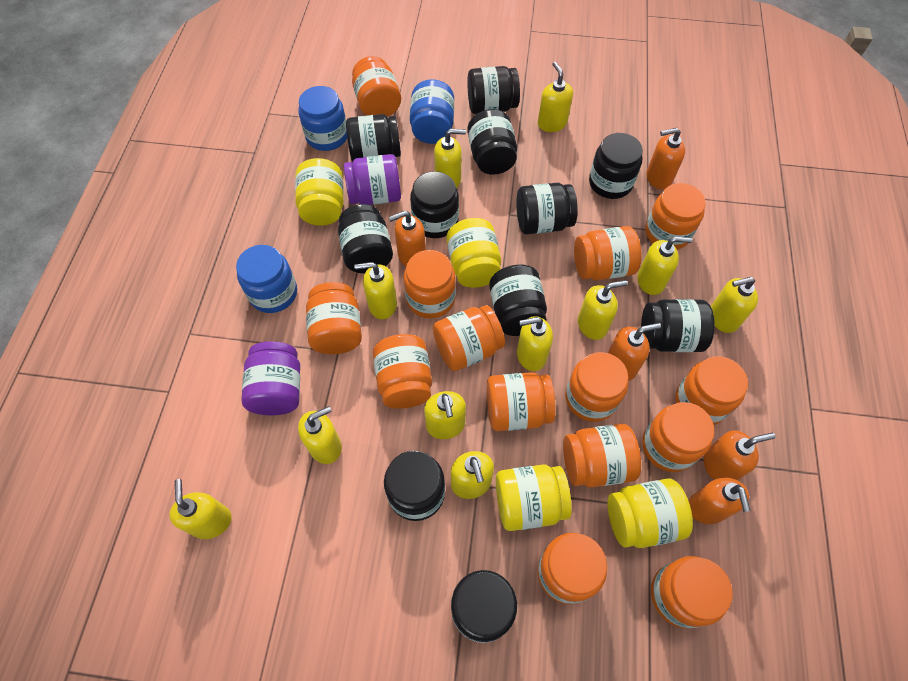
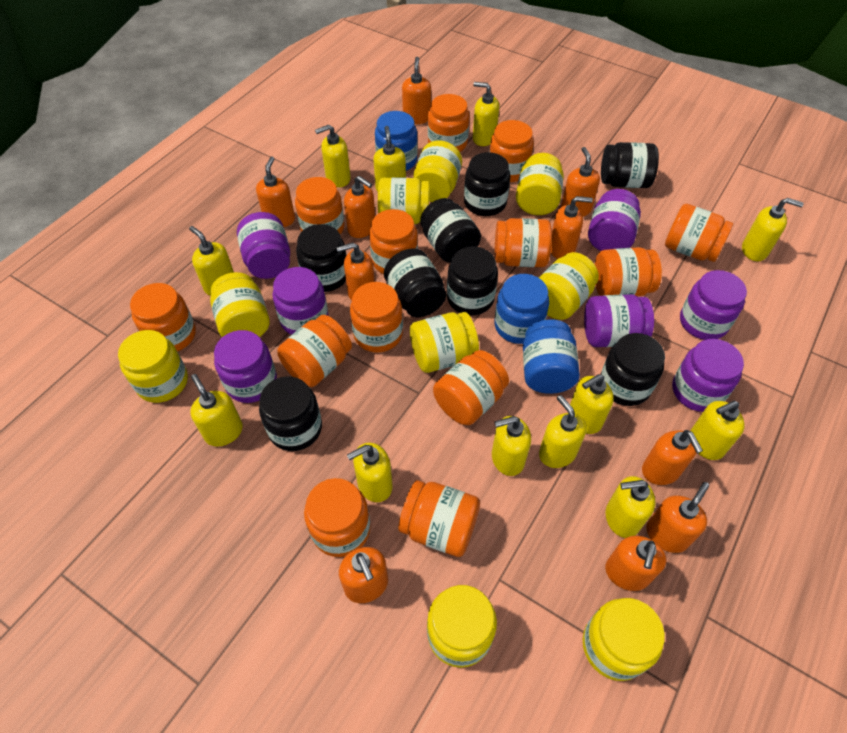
black jar: [338,204,393,273] [346,114,401,162] [384,451,445,521] [410,171,459,238] [451,570,517,643] [467,66,520,114] [467,109,517,175] [489,265,547,336] [516,183,578,234] [589,133,643,199] [641,299,715,352] = 11 -> [259,376,322,451] [296,224,347,292] [384,248,446,317] [420,198,481,263] [447,246,498,315] [464,152,510,216] [600,333,665,406] [601,142,659,188] = 8
orange jar: [306,282,362,354] [352,56,401,117] [373,334,432,409] [404,250,456,318] [433,305,505,371] [487,372,555,431] [537,533,607,604] [563,424,641,487] [565,352,628,422] [574,226,642,281] [642,402,714,472] [645,183,706,250] [651,556,733,629] [676,356,748,425] = 14 -> [130,283,196,351] [277,315,352,387] [295,177,345,234] [304,478,371,557] [350,282,403,352] [369,209,418,274] [398,480,480,557] [428,94,469,152] [433,350,509,425] [489,120,534,182] [495,218,552,267] [595,247,662,296] [665,204,733,262] = 13
orange soap dispenser: [389,211,426,266] [608,323,661,381] [647,128,685,190] [689,478,751,524] [704,430,776,480] = 5 -> [256,157,295,227] [337,243,375,301] [339,547,388,603] [344,176,375,238] [402,57,431,124] [551,196,593,259] [561,147,600,217] [605,536,666,591] [642,430,703,485] [647,482,709,553] = 10
purple jar: [241,341,300,415] [344,154,401,205] = 2 -> [214,330,277,403] [237,212,290,279] [272,267,328,335] [584,294,654,347] [588,189,641,251] [672,339,744,412] [680,270,747,340] = 7
yellow jar: [295,158,344,226] [446,218,501,288] [496,464,572,531] [607,478,693,548] = 4 -> [118,330,188,403] [210,272,270,337] [378,177,429,224] [410,312,479,373] [413,140,462,202] [427,585,497,668] [516,153,564,215] [539,252,599,320] [583,598,665,681] = 9
yellow soap dispenser: [169,479,232,539] [298,406,342,464] [354,262,397,319] [424,391,466,439] [434,129,466,188] [451,451,494,499] [517,316,553,371] [538,62,573,132] [578,280,628,340] [637,236,692,295] [711,277,758,333] = 11 -> [189,226,234,296] [190,374,243,447] [315,124,351,187] [347,443,392,502] [373,126,406,191] [473,82,499,146] [492,416,531,476] [539,395,587,468] [570,374,614,434] [606,476,655,538] [691,401,745,460] [742,198,804,261] = 12

